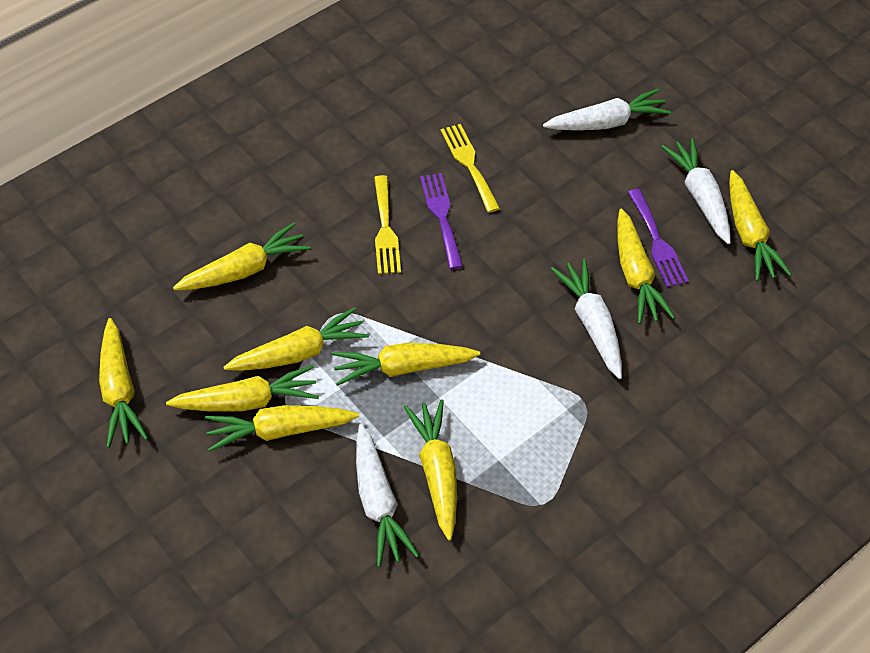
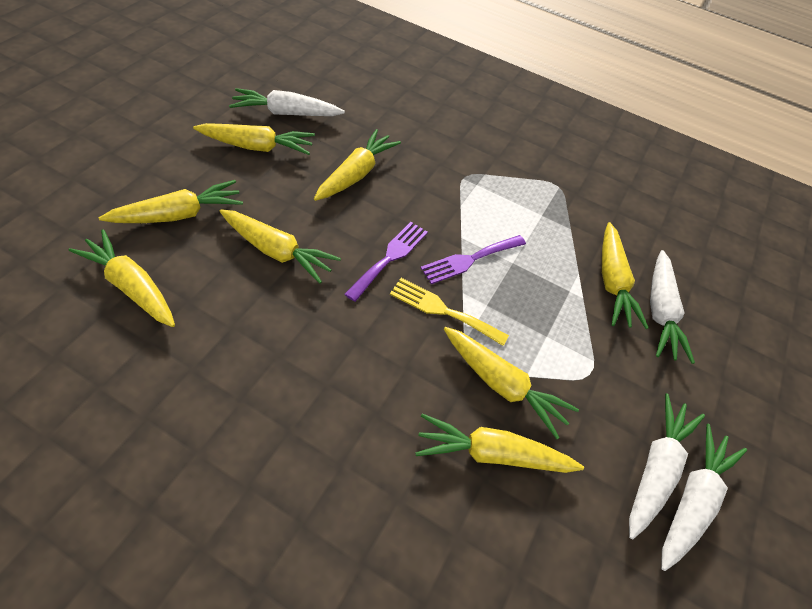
yellow carrot: [99,318,148,448] [166,365,319,411] [173,223,310,290] [205,405,359,452] [224,307,369,371] [332,343,480,386] [404,399,457,541] [617,208,675,324] [729,170,792,281] = 9 -> [68,230,175,327] [99,180,243,223] [193,123,315,155] [220,209,341,284] [314,129,401,201] [415,413,584,473] [444,327,579,439] [602,222,649,329] = 8
yellow fork: [374,175,401,274] [441,124,500,213] = 2 -> [390,278,509,346] = 1

